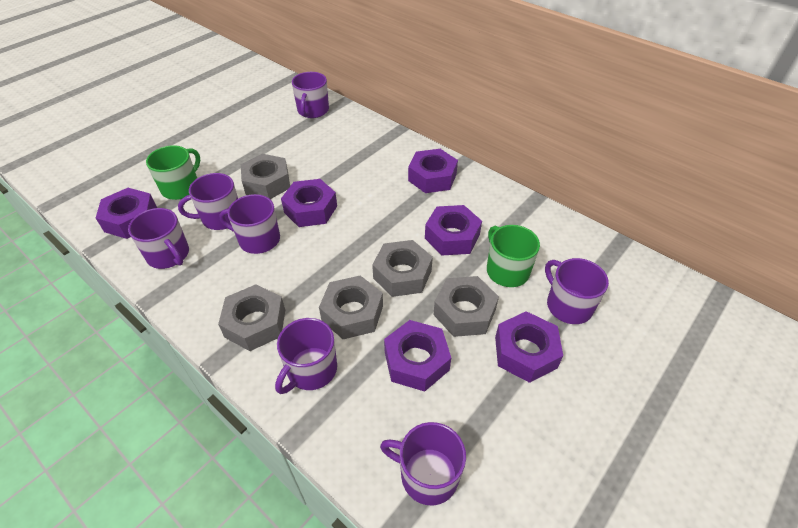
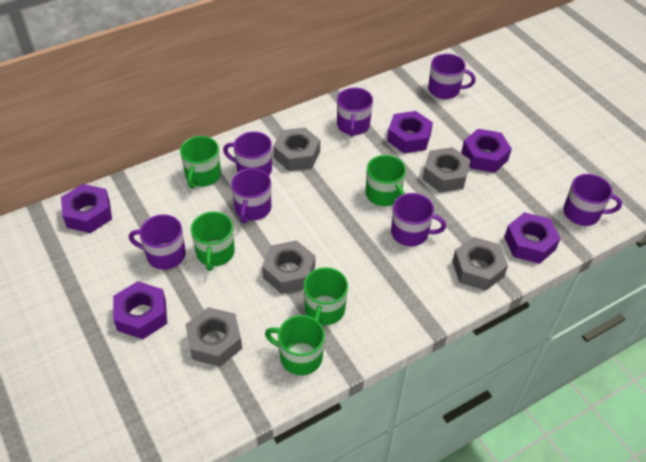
green mug: [146,145,200,200] [487,225,540,287] = 2 -> [180,136,221,189] [191,212,235,271] [265,315,325,375] [304,267,348,325] [366,155,406,206] = 5
purple nut: [96,188,157,239] [281,179,337,227] [384,320,451,392] [408,149,458,193] [425,205,482,256] [495,311,563,383] = 6 -> [61,184,112,233] [113,281,167,339] [387,111,433,153] [461,129,512,173] [504,212,561,264] = 5

